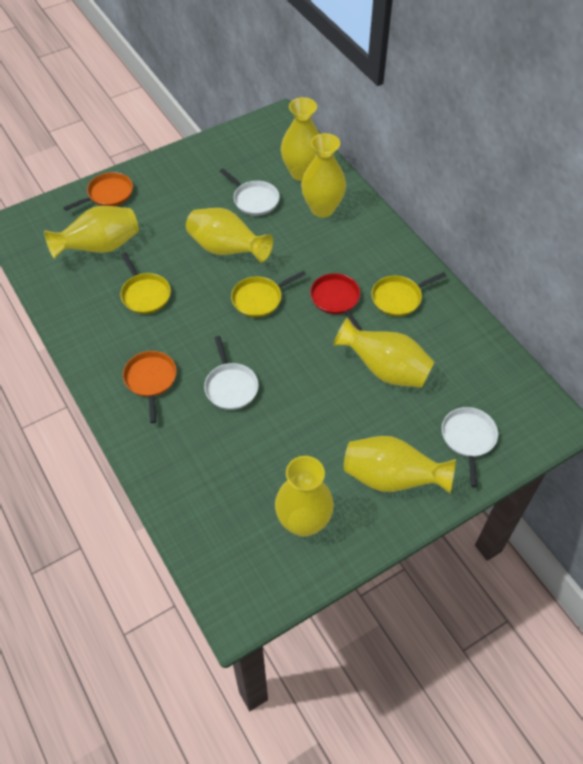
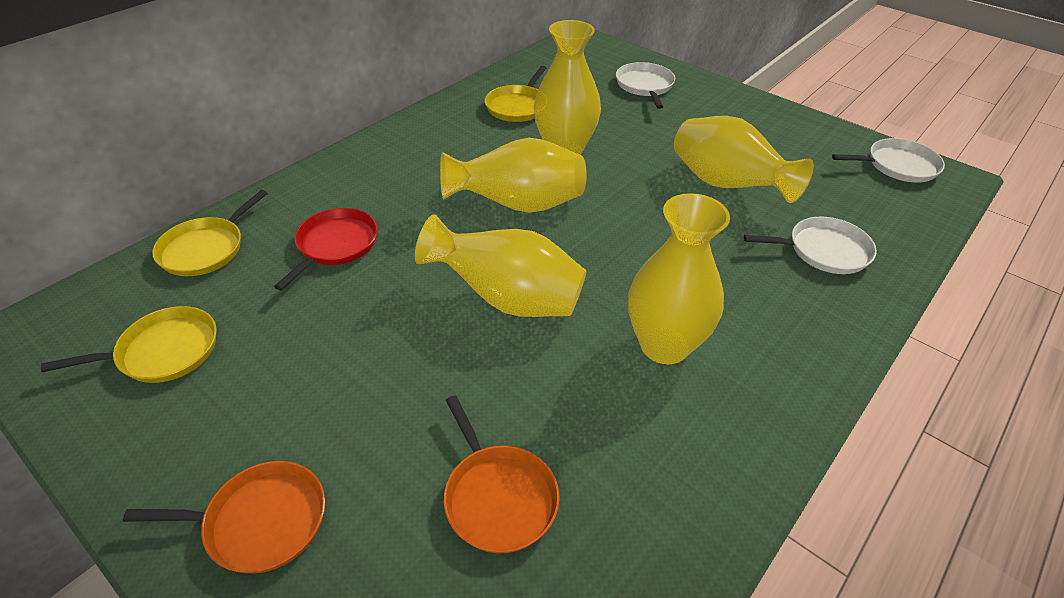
yellow vase: [44,206,139,259] [186,208,273,262] [275,456,334,537] [281,97,320,181] [301,133,346,217] [333,317,435,388] [344,436,456,494] = 7 -> [415,214,586,317] [440,138,587,213] [534,20,601,155] [628,193,730,364] [674,116,814,203] = 5

